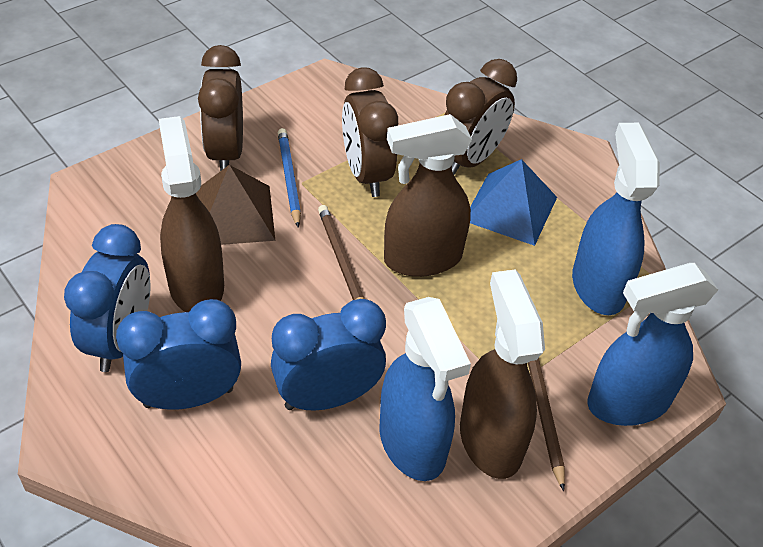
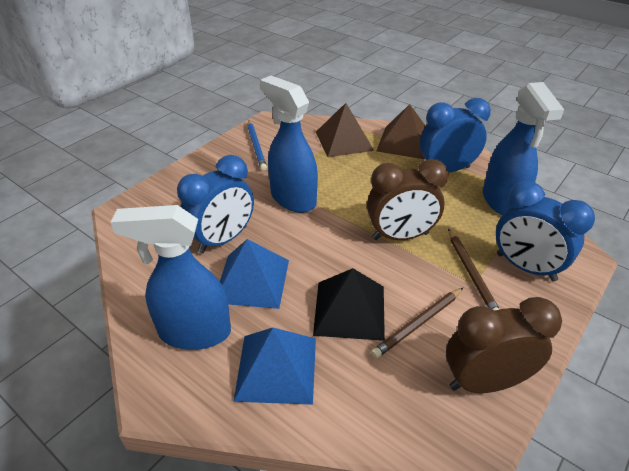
black pyramid: none = 0 -> [313,268,385,341] = 1
blue pyramid: [470,159,557,246] = 1 -> [220,239,289,309] [233,327,316,405] = 2
brown clock: [198,45,243,171] [342,67,398,197] [445,59,517,175] = 3 -> [367,159,449,240] [446,297,562,393] = 2
brown pyramid: [196,165,275,245] = 1 -> [316,103,374,157] [376,104,426,159] = 2
brown spray bottle: [159,116,224,312] [384,114,472,277] [460,269,545,479] = 3 -> none = 0

